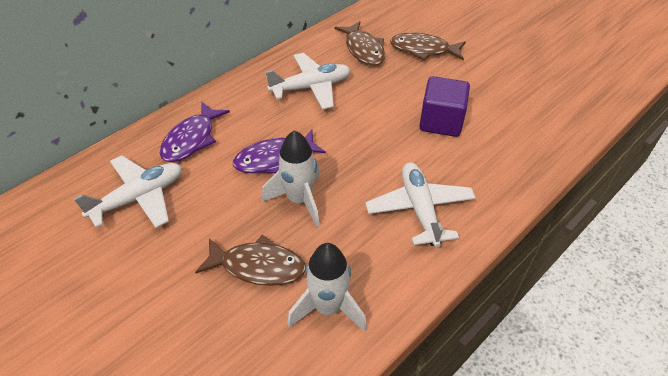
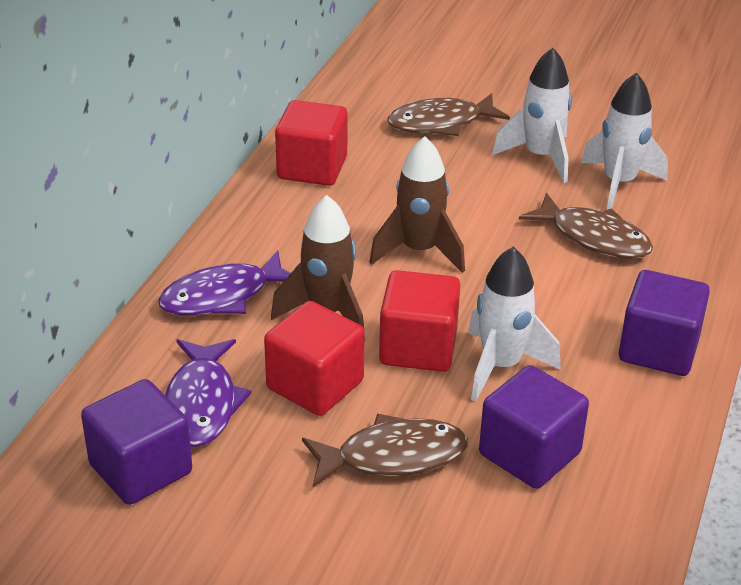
brown rocket: none = 0 -> [271,195,365,342] [369,136,465,273] = 2
purple cube: [419,76,470,137] = 1 -> [81,379,192,505] [479,365,589,489] [619,270,710,376] = 3
red cube: none = 0 -> [264,301,365,416] [275,100,348,186] [379,270,460,372] = 3
white plane: [73,155,182,228] [265,53,350,110] [365,162,476,247] = 3 -> none = 0
white rocket: [262,130,320,227] [287,243,367,332] = 2 -> [468,247,561,402] [492,48,572,183] [581,73,668,210] = 3

